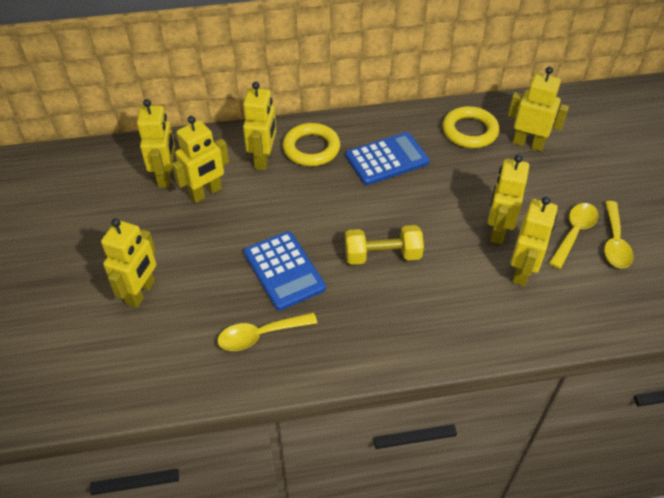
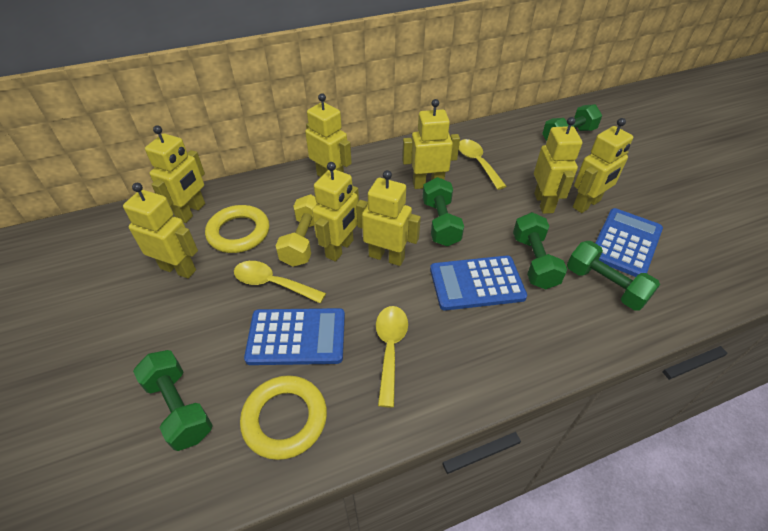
blue calculator: [244,231,326,310] [346,132,430,185] = 2 -> [244,308,345,365] [430,256,527,311] [595,208,663,277] = 3
green dumbbell: none = 0 -> [133,350,213,451] [423,177,464,247] [513,212,567,289] [542,104,602,141] [567,241,660,311] = 5
yellow robot: [101,218,156,308] [137,99,175,188] [172,116,229,203] [243,82,276,170] [488,154,529,244] [508,67,569,151] [511,196,558,286] = 7 -> [123,183,198,279] [145,125,205,223] [305,93,352,177] [312,162,359,262] [356,170,421,266] [402,99,460,189] [534,117,582,214] [573,118,633,213] = 8

